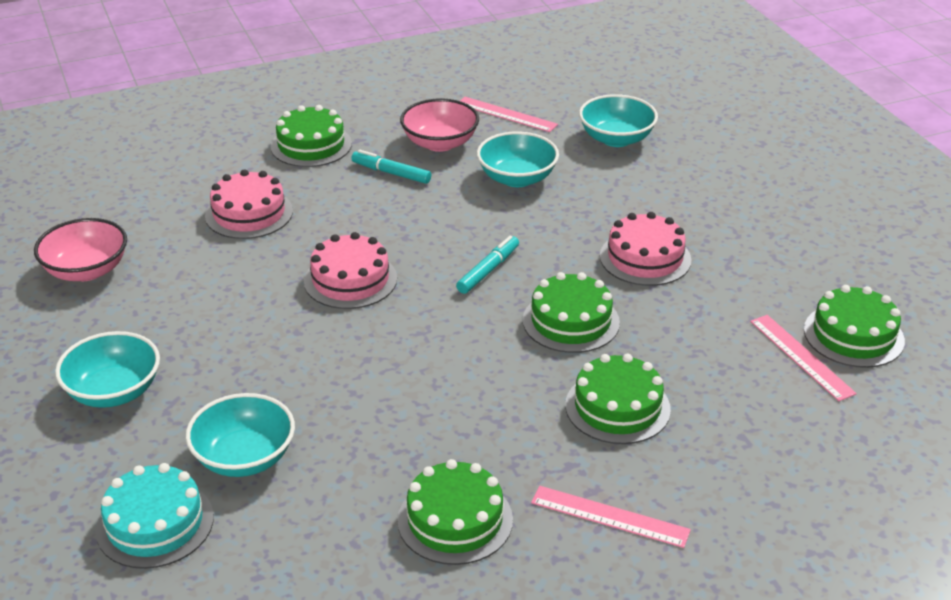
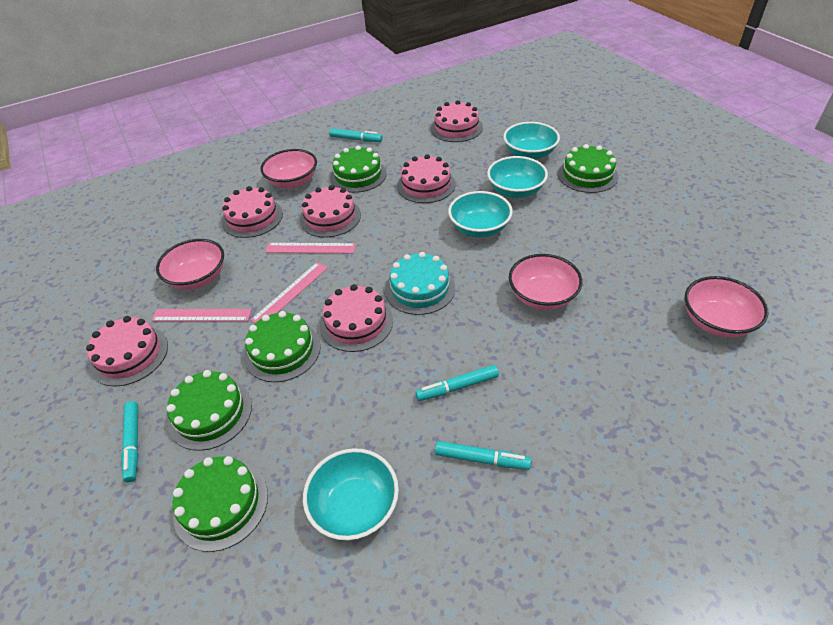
pink bowl: [34,218,127,281] [400,98,479,152] = 2 -> [156,239,224,290] [260,149,317,189] [509,254,583,310] [685,276,768,338] = 4
pink cake: [205,169,293,239] [304,232,397,309] [600,212,692,286] = 3 -> [86,316,168,386] [222,186,283,238] [300,185,361,238] [320,284,393,352] [397,154,455,203] [431,100,483,142] = 6
turquoise marker: [352,150,431,184] [456,236,519,294] = 2 -> [121,401,139,482] [329,128,382,142] [415,365,499,401] [435,441,531,470] = 4

